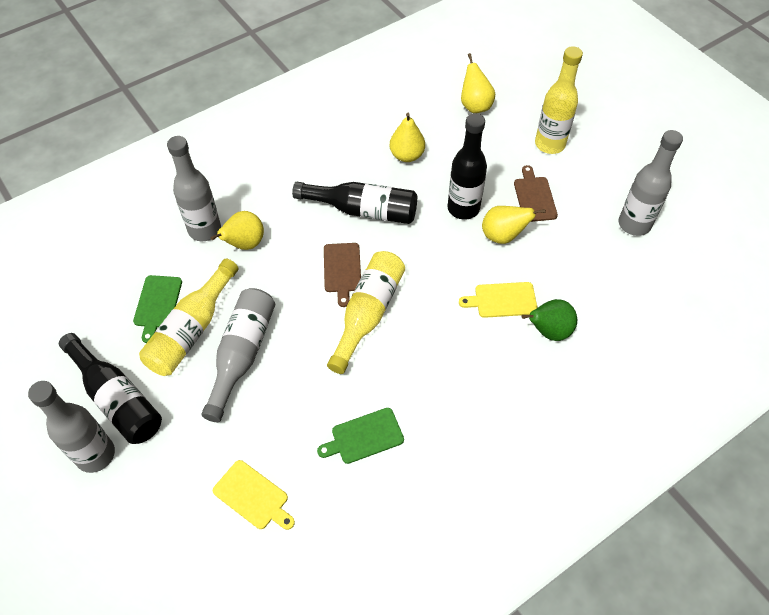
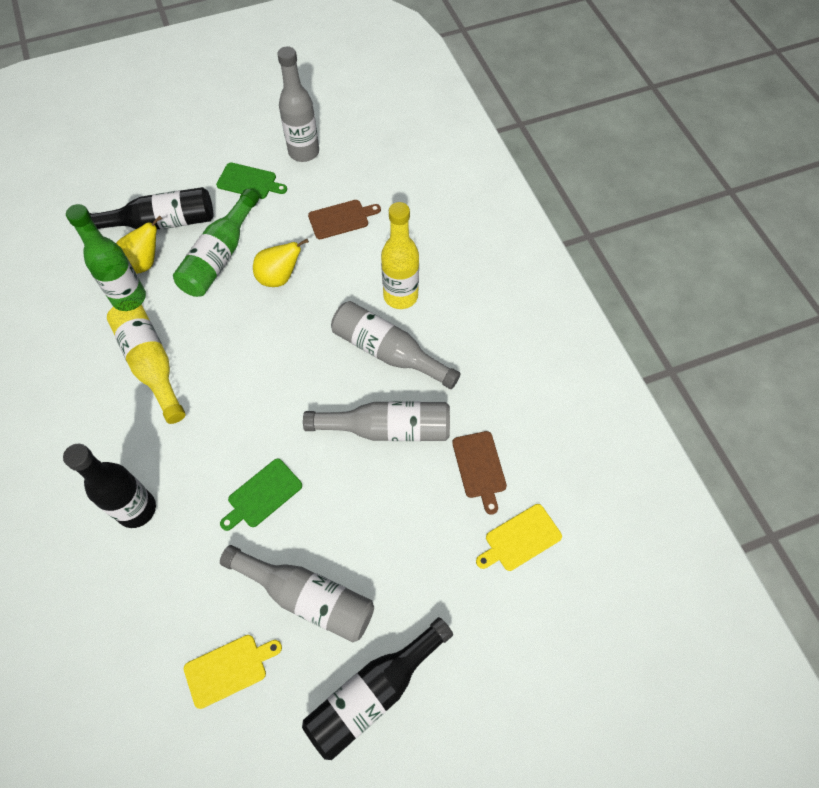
green bottle: none = 0 -> [66,204,146,306] [173,189,259,297] = 2
green pear: [522,299,577,341] = 1 -> none = 0
yellow bottle: [139,259,239,376] [327,251,405,374] [535,46,583,154] = 3 -> [107,301,186,424] [381,202,419,309] = 2
yellow pear: [210,211,264,250] [389,113,425,162] [461,53,495,113] [482,206,545,244] = 4 -> [116,215,162,274] [253,239,309,287] = 2

